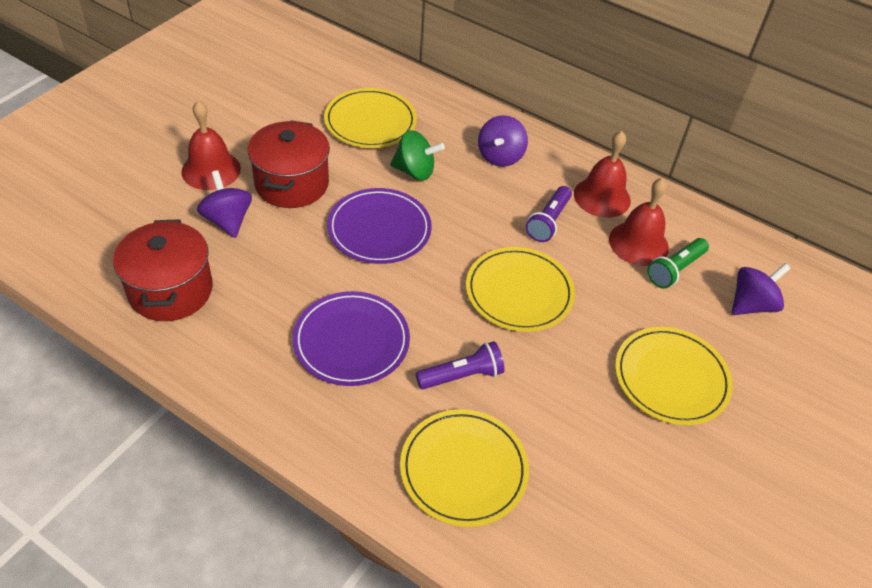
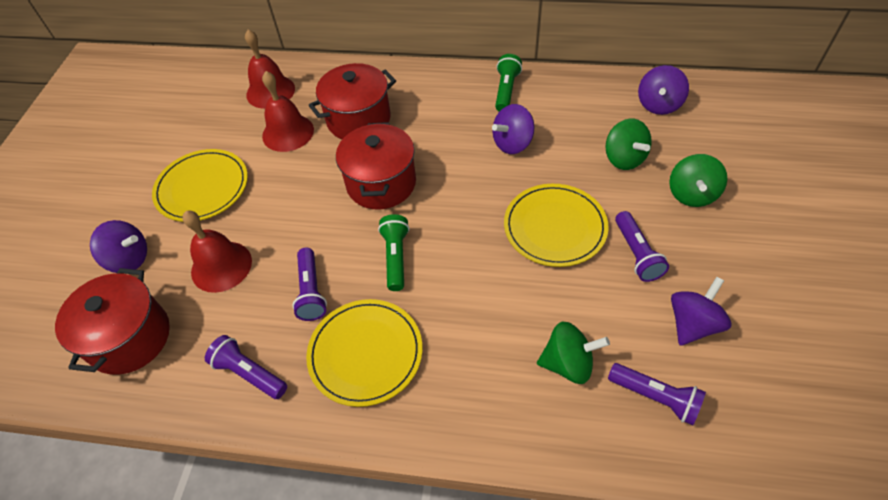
green flashlight: [647,238,709,288] = 1 -> [378,214,409,291] [495,54,522,112] = 2
green spinning top: [390,130,445,180] = 1 -> [537,322,610,384] [605,118,652,170] [669,154,727,207] = 3
purple flashlight: [416,341,504,389] [526,186,572,242] = 2 -> [205,335,287,399] [292,248,327,321] [608,363,706,425] [615,211,669,282] = 4
purple plate: [293,291,410,386] [327,188,432,264] = 2 -> none = 0
purple spinning top: [197,170,252,238] [478,115,528,167] [732,263,791,315] = 3 -> [90,220,147,273] [492,104,534,154] [638,65,689,115] [671,277,732,346] = 4
red pot: [113,219,213,321] [248,121,330,208] = 2 -> [55,268,170,375] [308,63,396,139] [336,122,416,210] = 3
yellow plate: [324,88,417,148] [400,409,529,527] [466,247,575,332] [615,327,733,425] = 4 -> [152,149,248,222] [306,299,423,407] [504,184,609,267] = 3

